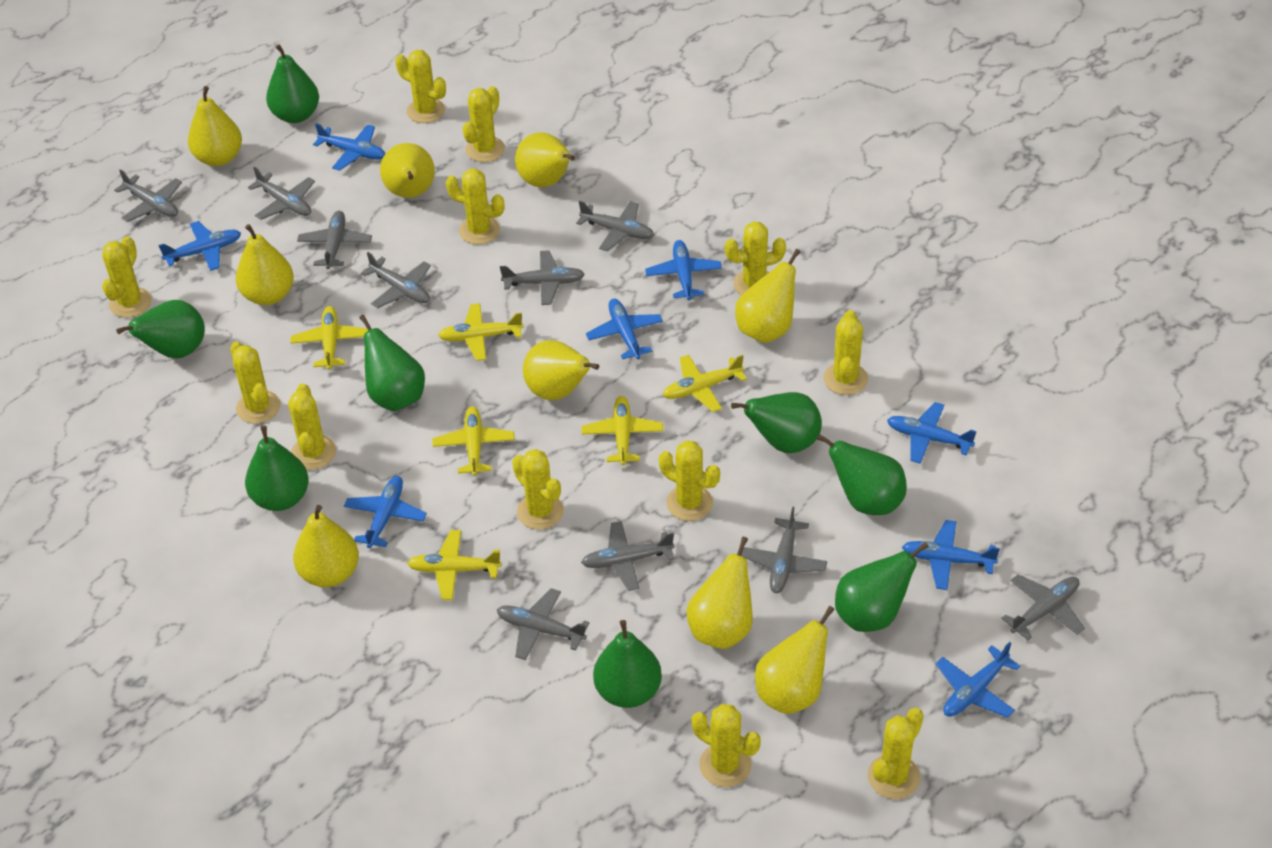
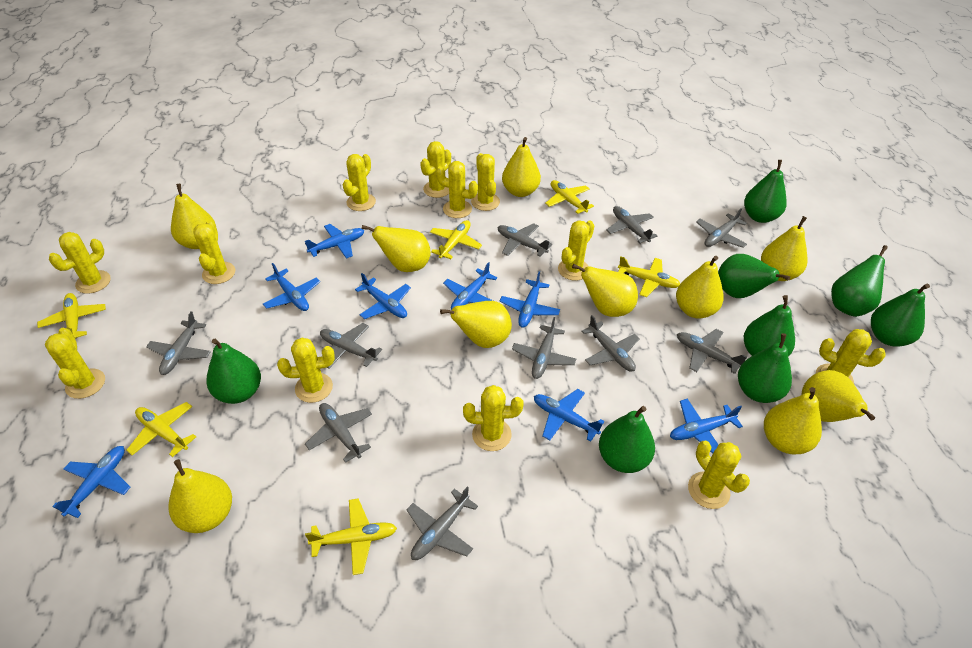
yellow pear: [188,86,242,166] [236,224,294,305] [293,505,359,587] [380,143,435,198] [515,133,575,187] [523,340,599,400] [687,537,753,649] [735,249,800,343] [755,606,835,714] = 9 -> [168,459,232,533] [171,184,216,249] [362,225,431,272] [440,301,512,348] [502,137,541,197] [572,264,638,317] [676,256,724,319] [761,216,808,281] [764,387,822,454] [802,370,875,422] = 10

